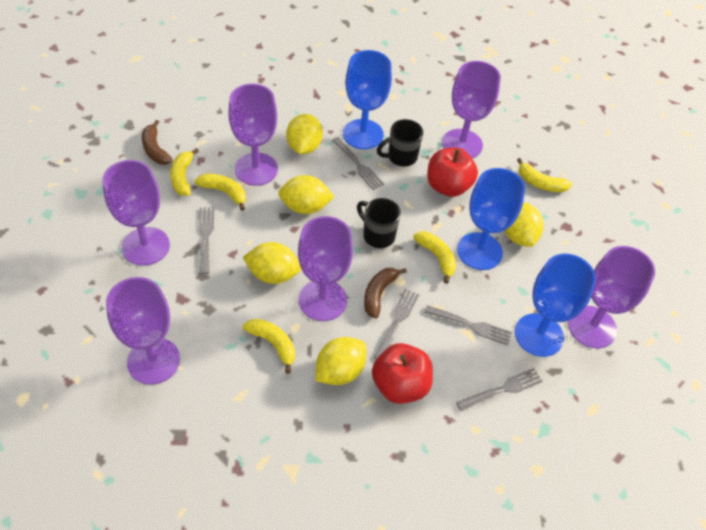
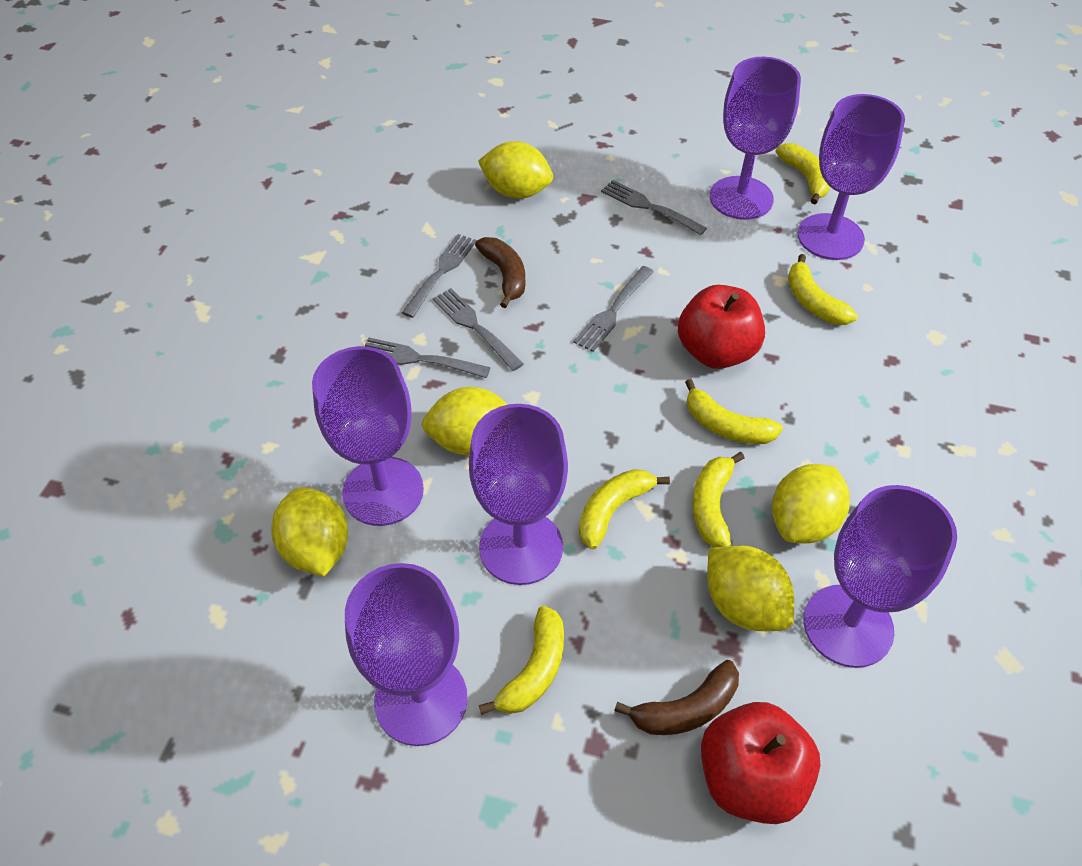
black mug: [357,198,401,248] [377,119,423,166] = 2 -> none = 0
blue goblet: [343,50,392,149] [457,168,525,270] [515,254,596,357] = 3 -> none = 0
yellow banana: [170,148,199,196] [194,173,246,211] [243,319,295,373] [413,231,456,283] [517,158,572,192] = 5 -> [479,606,564,715] [579,469,670,549] [685,379,783,444] [692,452,745,547] [775,143,830,204] [788,254,858,325] = 6

